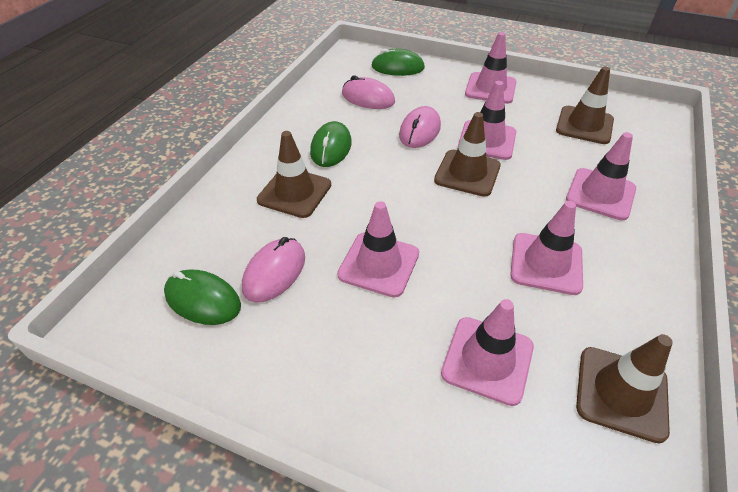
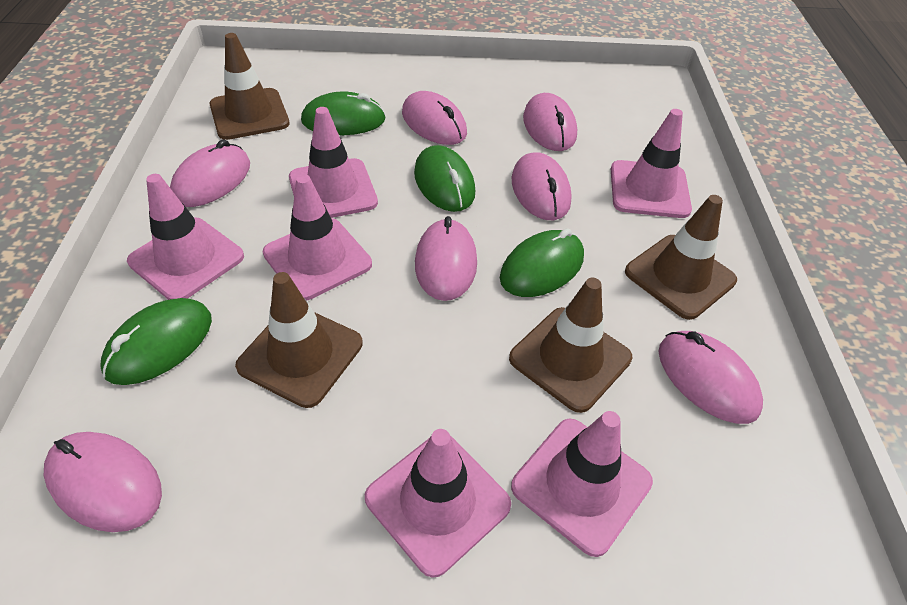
green mouse: [164,269,241,325] [310,121,352,167] [371,48,425,76] = 3 -> [100,298,212,385] [301,91,386,135] [414,145,475,212] [500,228,584,297] = 4
pink mouse: [242,237,305,303] [342,75,395,109] [399,106,441,148] = 3 -> [44,432,162,532] [170,140,250,207] [402,91,467,145] [415,216,477,301] [512,152,572,220] [523,93,577,151] [658,331,763,424] = 7

